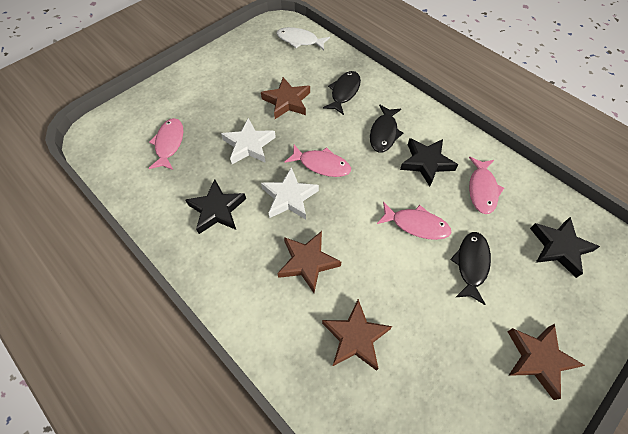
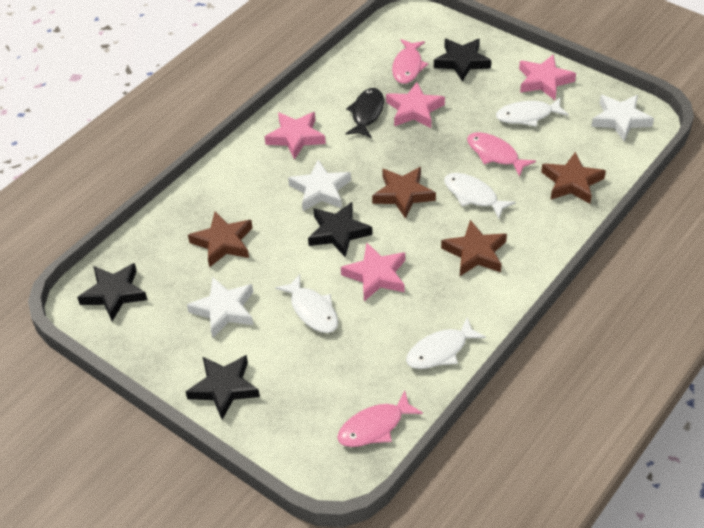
black fish: [323,71,361,115] [370,104,403,153] [450,232,491,305] = 3 -> [346,88,384,138] = 1
black star: [186,179,246,234] [400,138,458,186] [530,217,600,278] = 3 -> [77,263,147,321] [186,355,260,420] [308,202,373,258] [434,39,491,82] = 4
pink fish: [149,118,183,170] [285,145,351,177] [377,202,452,240] [469,157,504,214] = 4 -> [337,390,423,447] [392,39,428,84] [467,132,536,177] = 3
pink star: none = 0 -> [265,112,326,160] [341,243,405,301] [386,82,445,128] [519,54,576,100] = 4
white fish: [276,27,330,50] = 1 -> [275,274,338,333] [406,317,486,369] [444,173,516,219] [496,98,569,127] = 4
white star: [221,118,276,164] [261,167,319,219] = 2 -> [187,277,253,338] [288,160,351,211] [591,95,654,141] = 3

